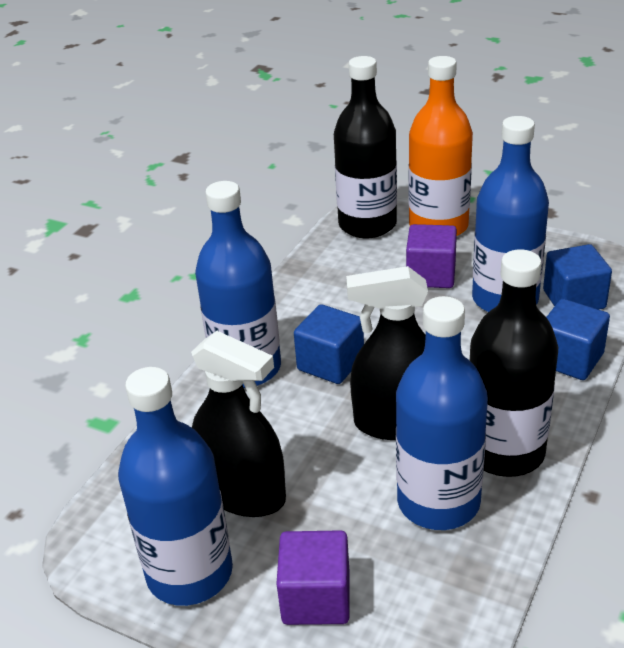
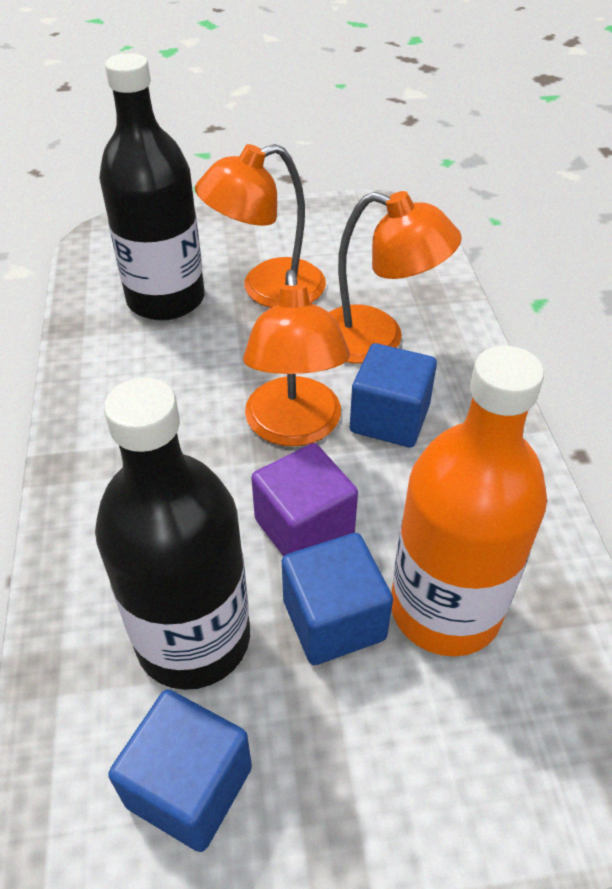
black spray bottle: [191,331,286,517] [346,266,428,440] = 2 -> none = 0
blue bottle: [118,367,233,606] [195,181,281,388] [396,296,488,530] [472,116,549,312] = 4 -> none = 0
orange lamp: none = 0 -> [195,144,326,308] [243,269,350,446] [329,191,462,364] = 3
purple cube: [276,530,350,625] [406,224,457,288] = 2 -> [251,443,358,556] = 1

